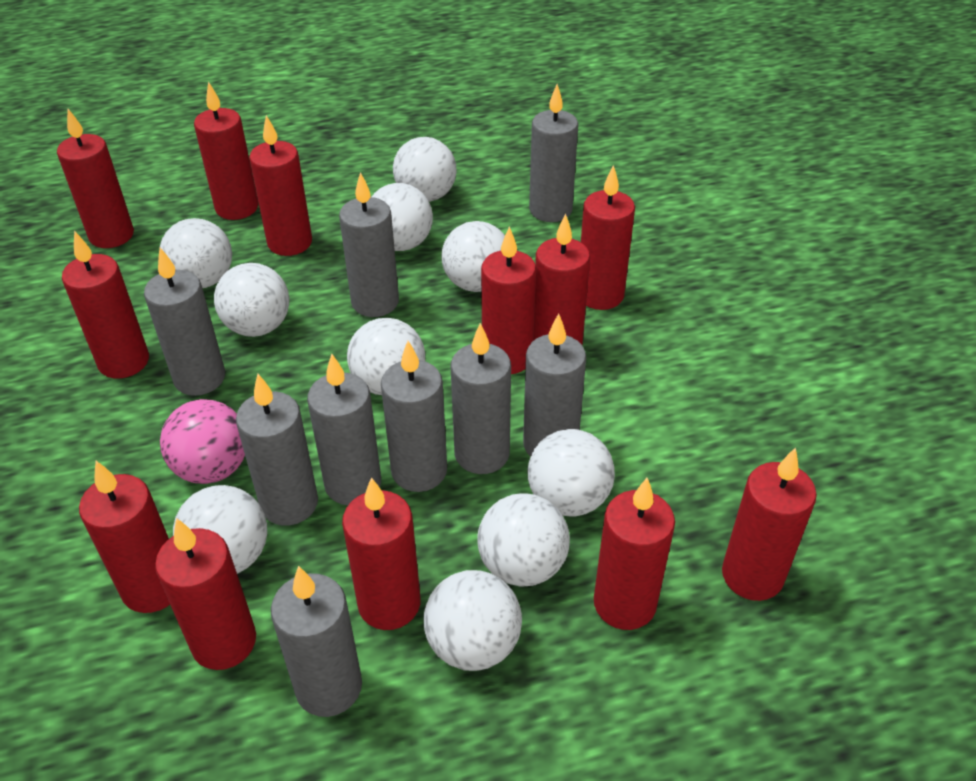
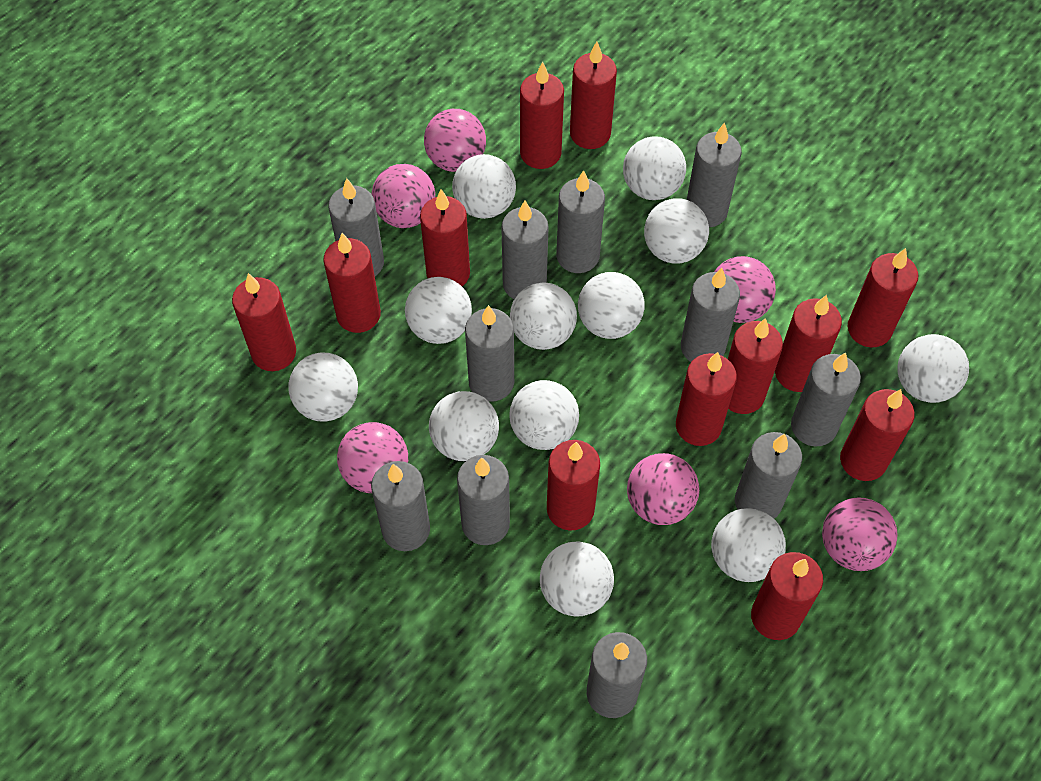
grey candle: [144,248,225,396] [236,374,318,526] [271,566,362,717] [307,354,381,505] [339,172,399,317] [381,341,447,492] [451,323,511,474] [523,313,586,457] [529,84,578,222] = 9 -> [328,178,384,276] [371,461,430,551] [457,455,510,545] [465,305,514,402] [501,200,549,299] [556,170,605,273] [587,632,647,718] [681,268,740,362] [687,123,742,228] [735,432,802,519] [791,352,861,446] = 11
pink ball: [160,399,245,484] = 1 -> [337,422,408,493] [372,164,435,228] [424,109,486,172] [627,453,699,525] [714,256,776,323] [822,497,898,571] = 6
white ball: [160,218,232,288] [173,485,267,574] [214,263,289,337] [347,318,425,395] [372,183,433,251] [393,137,457,202] [424,570,522,671] [441,221,505,292] [477,493,570,587] [528,429,615,517] = 10 -> [288,353,358,422] [405,277,472,344] [429,391,499,461] [452,154,516,219] [509,380,579,450] [510,282,577,350] [540,541,614,617] [578,272,645,339] [623,136,686,200] [644,198,709,264] [711,508,786,582] [897,334,969,403] = 12

